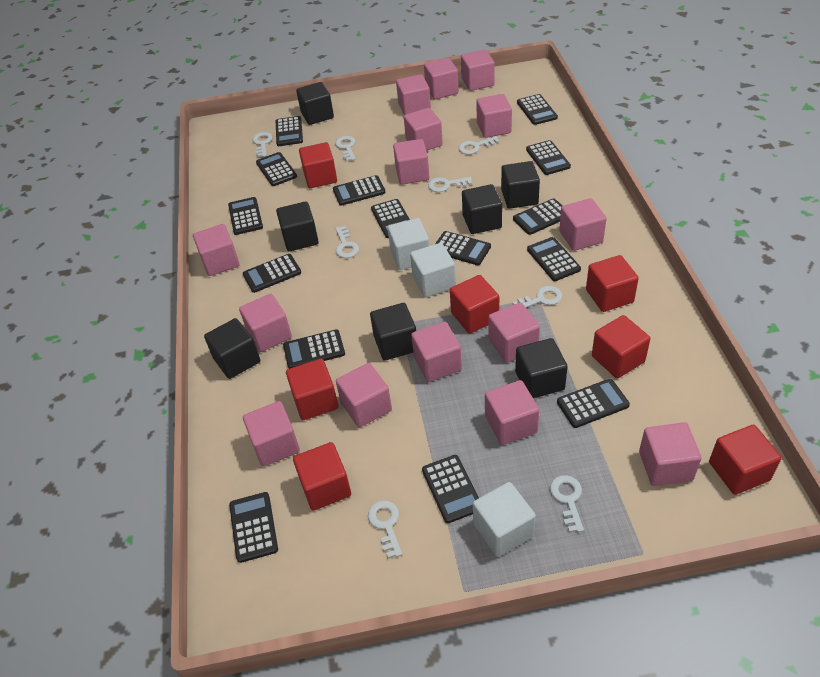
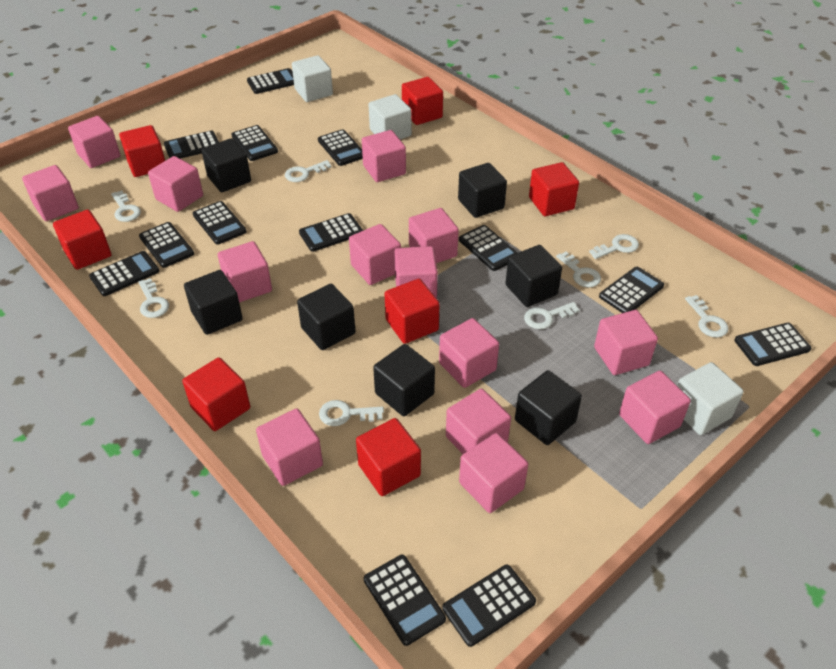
black calculator: [228,197,263,235] [229,492,278,563] [243,254,301,293] [256,152,297,186] [276,116,303,146] [283,329,345,369] [333,175,386,206] [371,199,410,238] [422,455,479,523] [435,231,491,265] [513,198,563,235] [517,94,558,125] [526,140,571,175] [527,237,581,281] [557,379,630,428] = 15 -> [89,251,159,296] [139,222,194,268] [164,130,219,159] [193,201,246,245] [231,125,278,161] [247,68,294,94] [299,213,363,252] [318,129,363,166] [364,555,446,646] [442,565,536,647] [459,225,518,271] [599,267,664,313] [734,323,811,366] = 13
pink cube: [193,224,239,276] [239,294,292,352] [243,401,300,467] [336,363,392,427] [393,139,429,184] [396,74,431,115] [404,108,443,151] [411,322,462,382] [424,58,459,99] [461,49,495,91] [476,94,512,138] [485,380,539,445] [488,302,540,363] [559,198,607,251] [639,422,702,486] = 15 -> [22,165,79,221] [68,116,121,168] [148,156,203,212] [218,241,272,303] [256,408,323,486] [349,224,401,285] [362,130,406,182] [394,246,438,299] [409,208,459,263] [439,318,499,388] [446,389,511,454] [459,433,528,513] [594,310,658,375] [619,371,691,444] = 14

